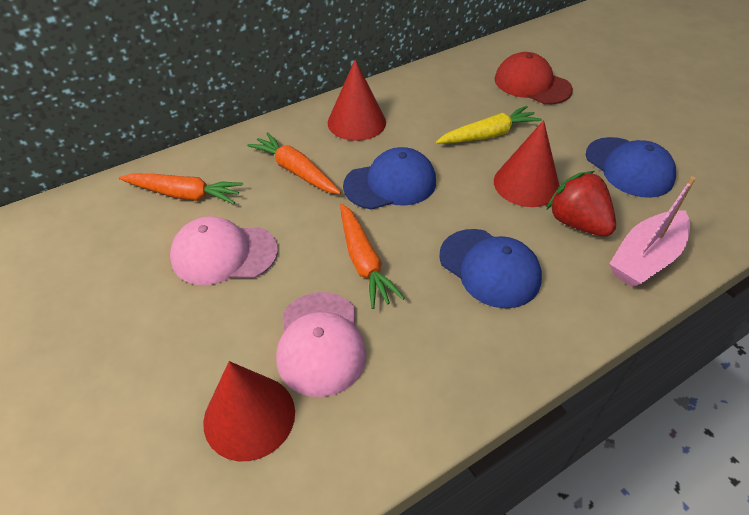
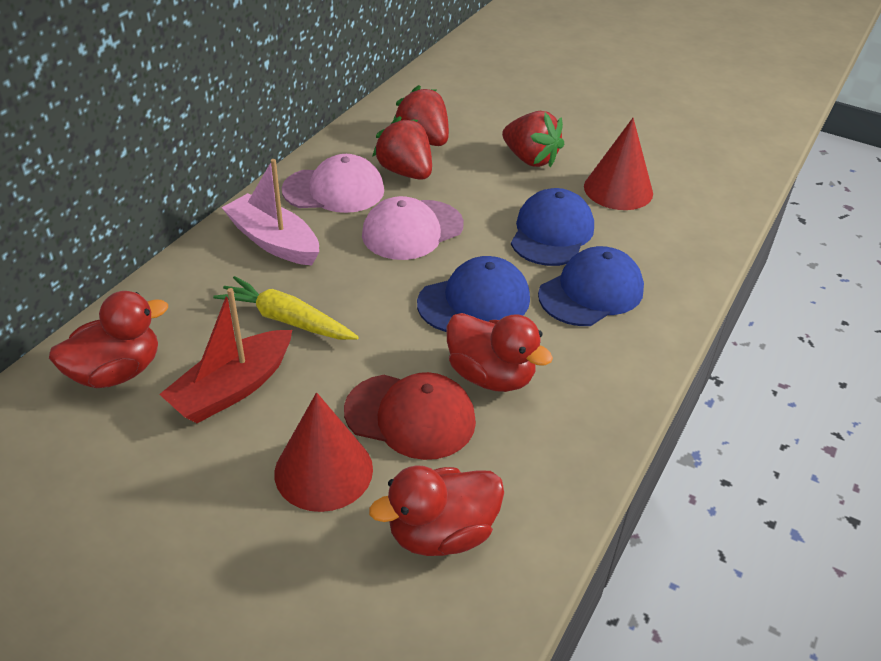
orange carrot: [119,173,243,204] [247,132,341,194] [340,204,405,309] = 3 -> none = 0
red boat: none = 0 -> [159,288,292,423] = 1
red cone: [203,361,295,461] [328,60,386,141] [494,120,559,207] = 3 -> [274,392,373,512] [584,118,653,210] = 2
red duck: none = 0 -> [49,291,168,388] [369,465,504,556] [447,313,553,392] = 3
red strawberry: [547,171,616,237] = 1 -> [372,116,432,180] [393,85,449,146] [502,111,564,168] = 3

